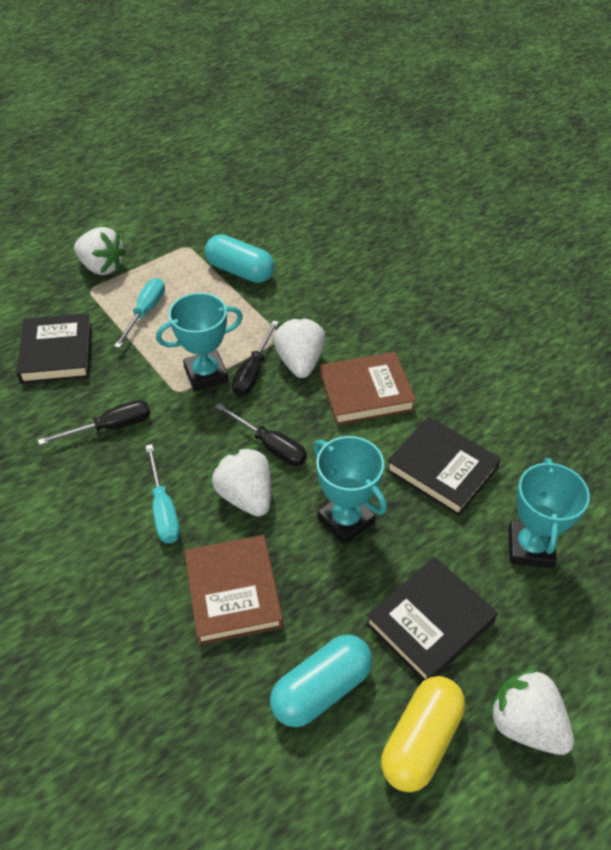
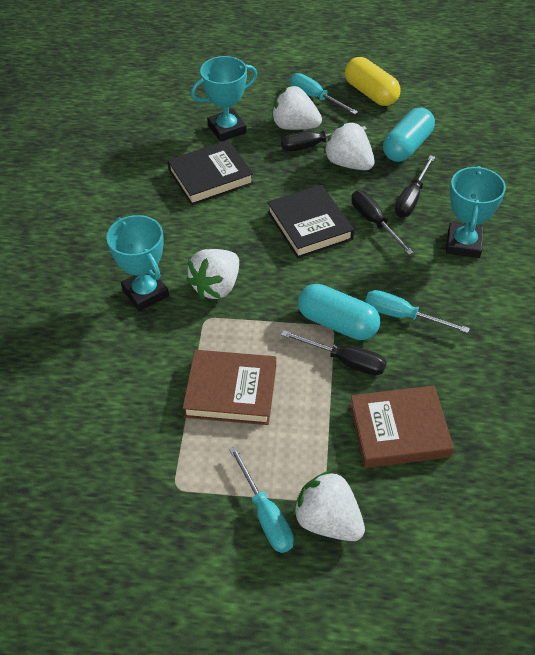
black book: [16,313,92,384] [365,557,498,681] [386,417,501,516] = 3 -> [167,140,254,205] [267,185,354,258] = 2
black screwdriver: [38,400,150,445] [215,403,307,466] [232,321,279,396] = 3 -> [281,126,367,151] [281,330,387,376] [351,190,414,255] [395,155,435,218] = 4
turquoise screwdriver: [114,278,165,348] [146,444,180,543] = 2 -> [229,446,294,553] [290,73,358,114] [365,290,470,333] = 3

